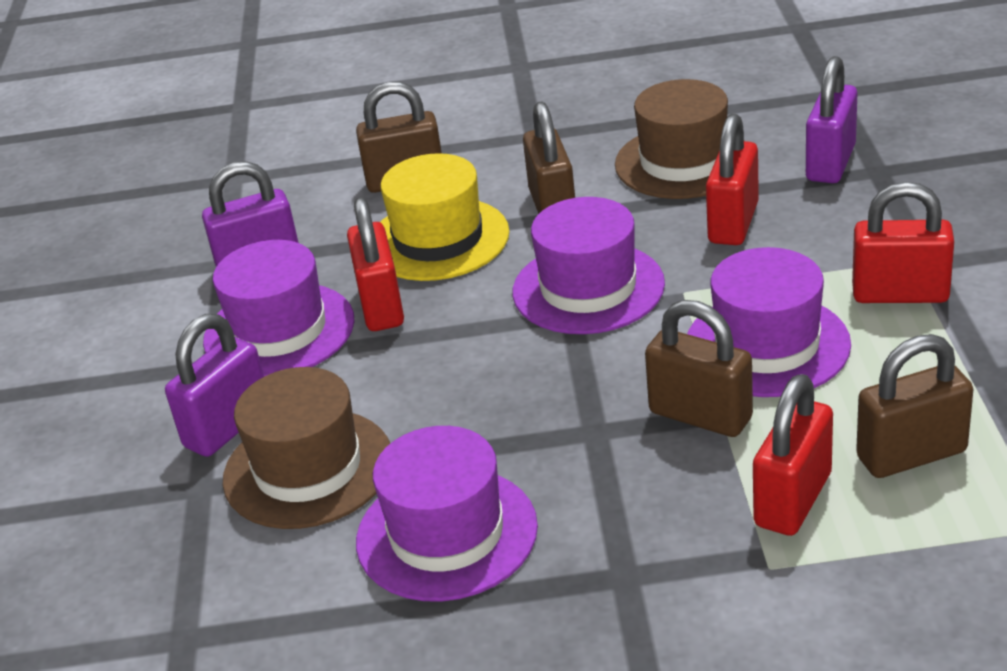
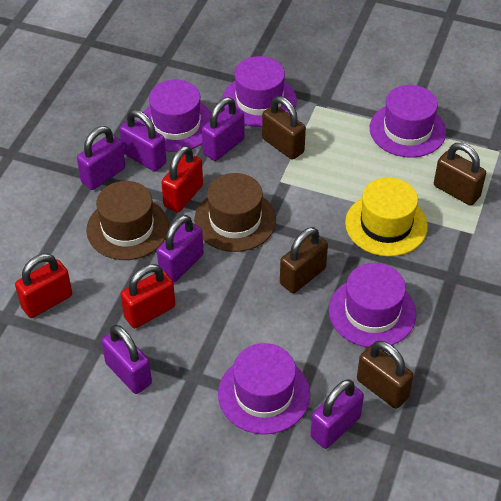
purple hat: [203,240,354,377] [356,426,538,602] [513,197,665,334] [687,247,851,397] = 4 -> [139,80,211,152] [218,343,310,434] [222,56,297,127] [329,263,416,348] [370,85,446,158] = 5
purple padlock: [165,314,264,457] [202,161,299,267] [806,56,857,183] = 3 -> [77,126,125,190] [101,325,152,394] [120,110,167,171] [157,215,204,283] [202,97,244,161] [310,379,364,449] = 6
red padlock: [347,197,404,331] [706,114,759,245] [753,374,833,536] [852,182,954,303] = 4 -> [15,254,72,318] [121,264,175,328] [161,146,203,213] = 3

